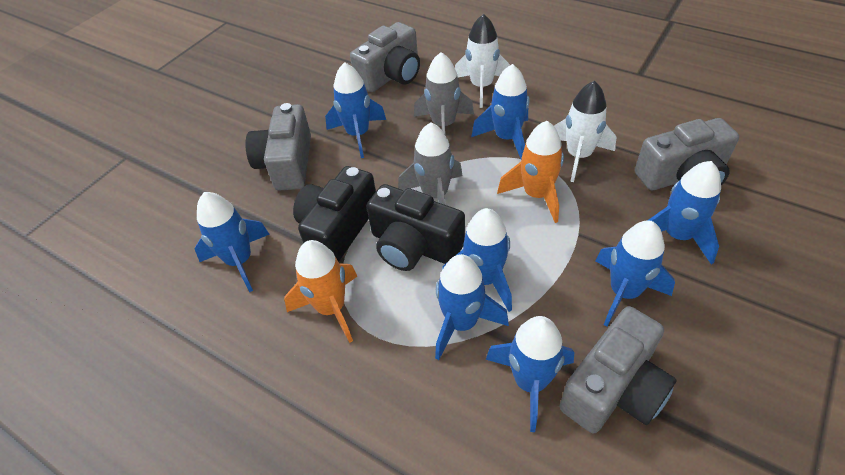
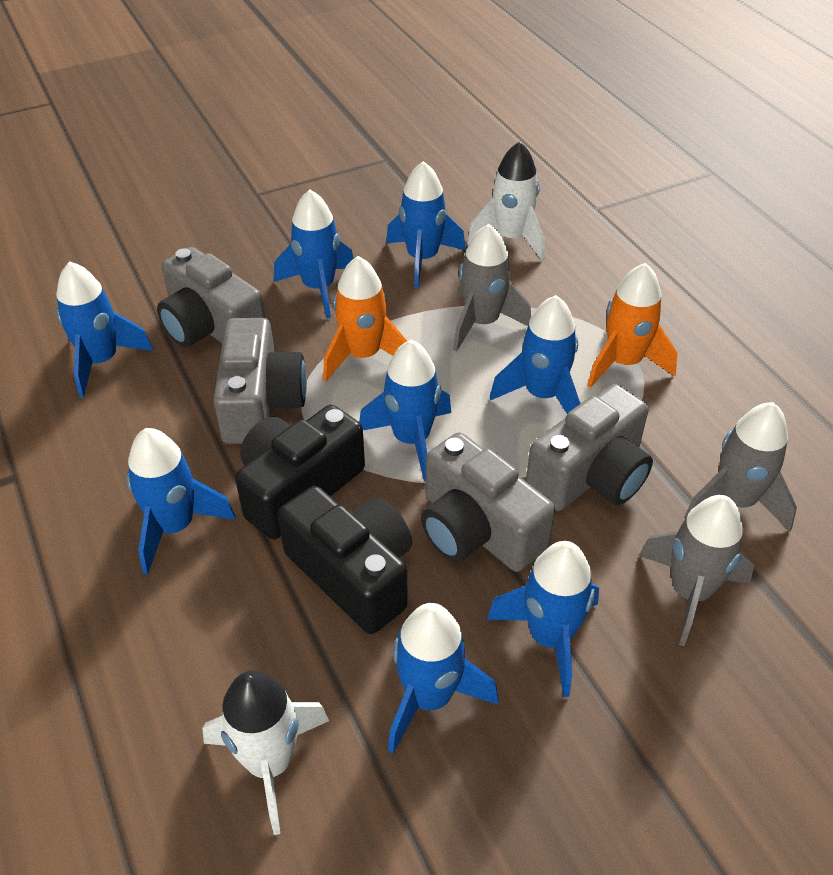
grey rocket: [398,122,463,205] [414,52,474,134] = 2 -> [453,224,531,351] [639,495,754,646] [684,402,797,532] = 3

